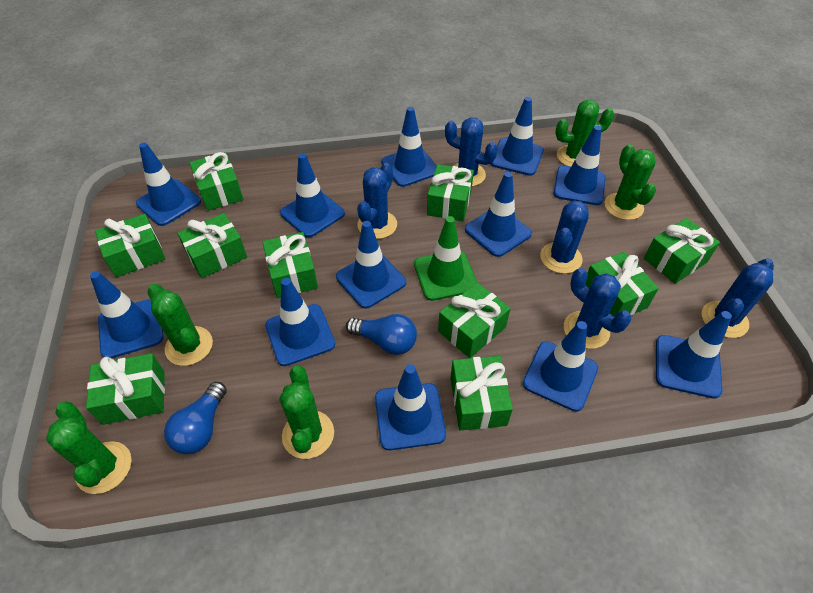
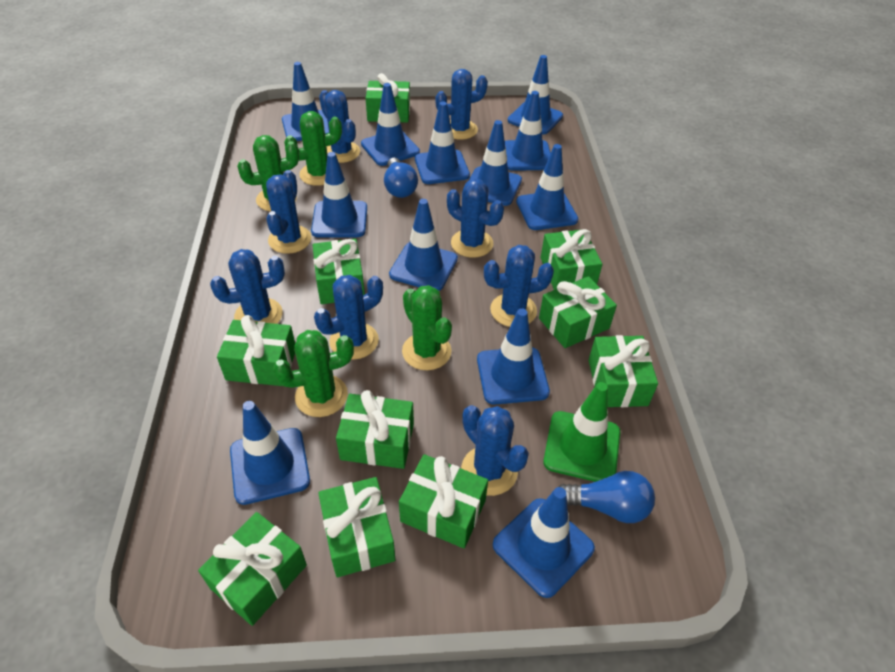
blue cactus: [357,163,397,239] [445,118,498,187] [540,200,589,274] [564,268,631,349] [702,258,774,338] = 5 -> [210,249,285,324] [266,170,312,254] [314,275,383,360] [319,90,360,163] [436,69,488,140] [447,179,504,258] [461,405,529,496] [484,245,554,327] = 8
green cactus: [46,402,132,494] [147,284,213,366] [279,366,334,459] [555,100,614,166] [604,144,656,220] = 5 -> [237,135,299,211] [273,330,354,417] [284,111,342,186] [402,285,452,370] = 4

